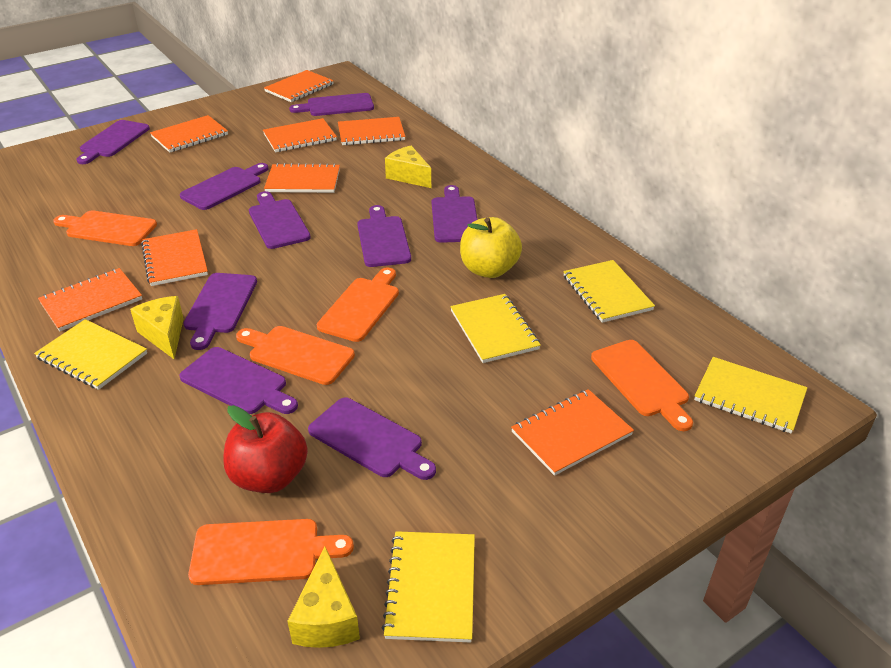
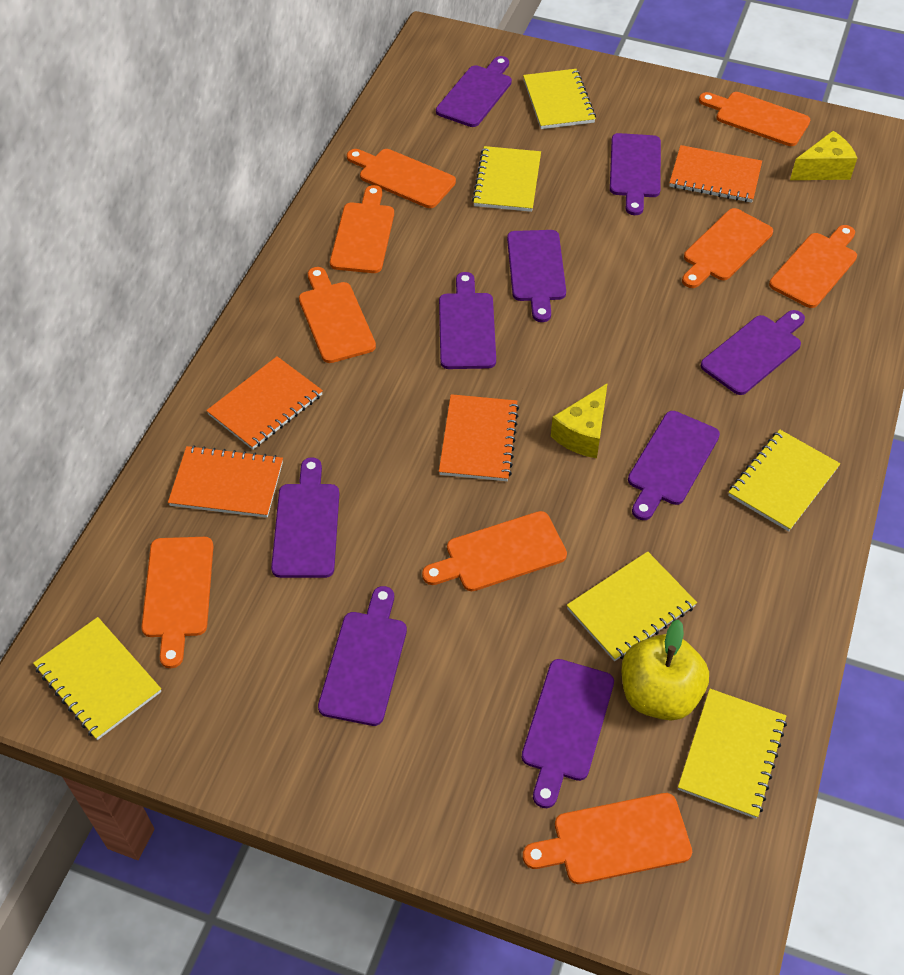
orange cutting board: [53,210,157,246] [188,519,354,585] [236,326,355,385] [317,267,399,342] [591,340,693,431] = 5 -> [141,537,214,668] [299,267,376,363] [330,185,394,273] [347,149,456,208] [422,511,567,591] [523,793,692,884] [682,208,773,288] [699,92,811,146] [769,225,857,308] = 9
orange notebook: [38,268,142,331] [141,229,208,286] [150,115,228,153] [263,118,337,152] [264,70,334,102] [264,163,340,193] [338,117,405,145] [511,389,634,476] = 8 -> [168,445,283,518] [206,356,323,450] [439,394,519,481] [669,145,762,203] = 4
red apple: [223,405,308,493] = 1 -> none = 0
yellow cheese: [130,296,184,359] [287,547,360,648] [385,146,431,188] = 3 -> [551,383,608,458] [790,131,857,180] = 2
yellow notebook: [34,319,147,390] [382,531,475,643] [450,294,541,363] [563,260,655,323] [694,357,808,433] = 5 -> [33,617,161,740] [472,146,541,212] [523,69,596,129] [567,551,697,661] [678,689,787,819] [728,430,840,531] = 6

